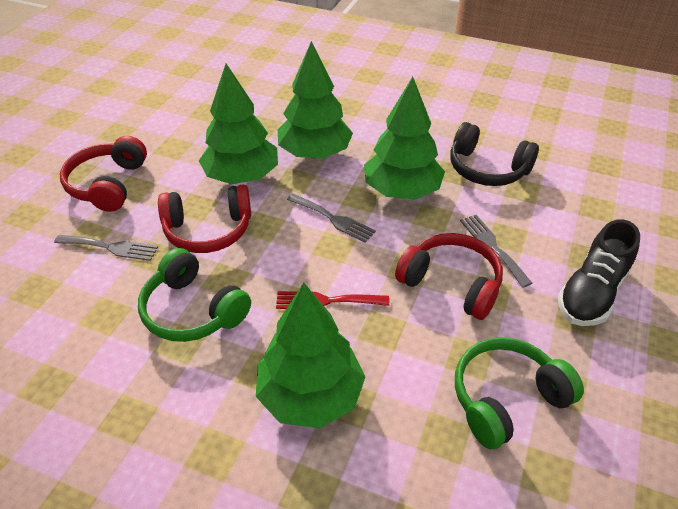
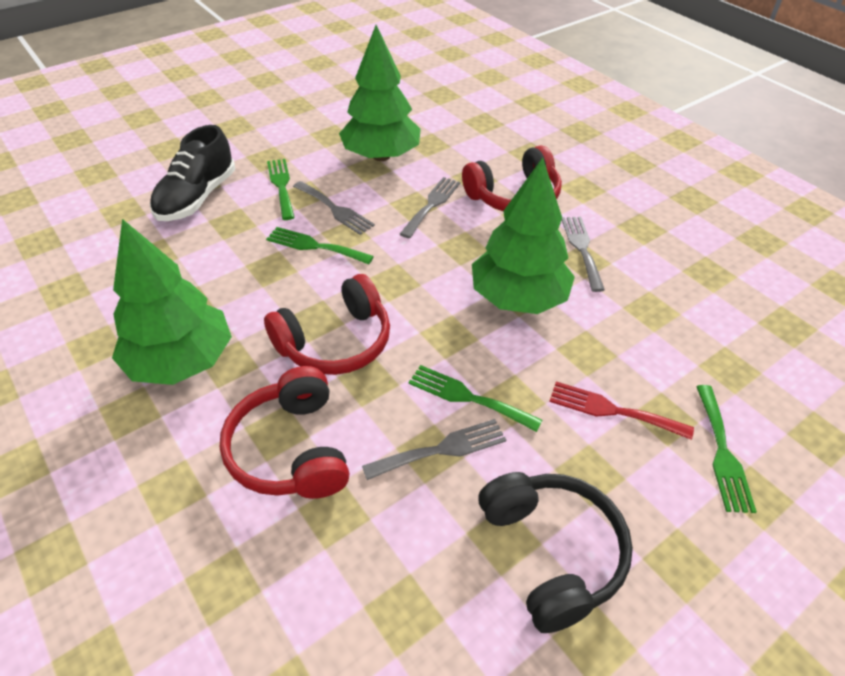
green fork: none = 0 -> [266,227,374,264] [267,159,295,220] [409,365,542,432] [696,385,757,513] = 4
green headphones: [138,248,251,342] [455,337,584,449] = 2 -> none = 0
green tree: [199,63,278,184] [256,283,366,428] [278,41,353,158] [364,77,445,200] = 4 -> [112,219,232,385] [339,25,421,161] [472,157,575,314] = 3
grey fork: [54,235,158,261] [287,194,376,243] [460,215,532,288] = 3 -> [293,181,375,235] [362,419,506,480] [400,177,460,238] [562,217,605,292] = 4

